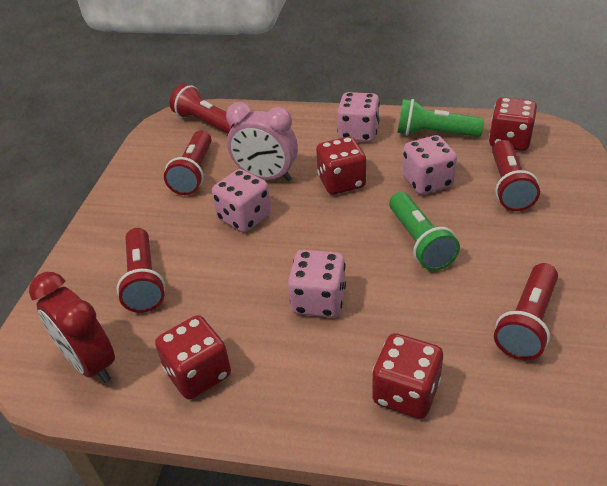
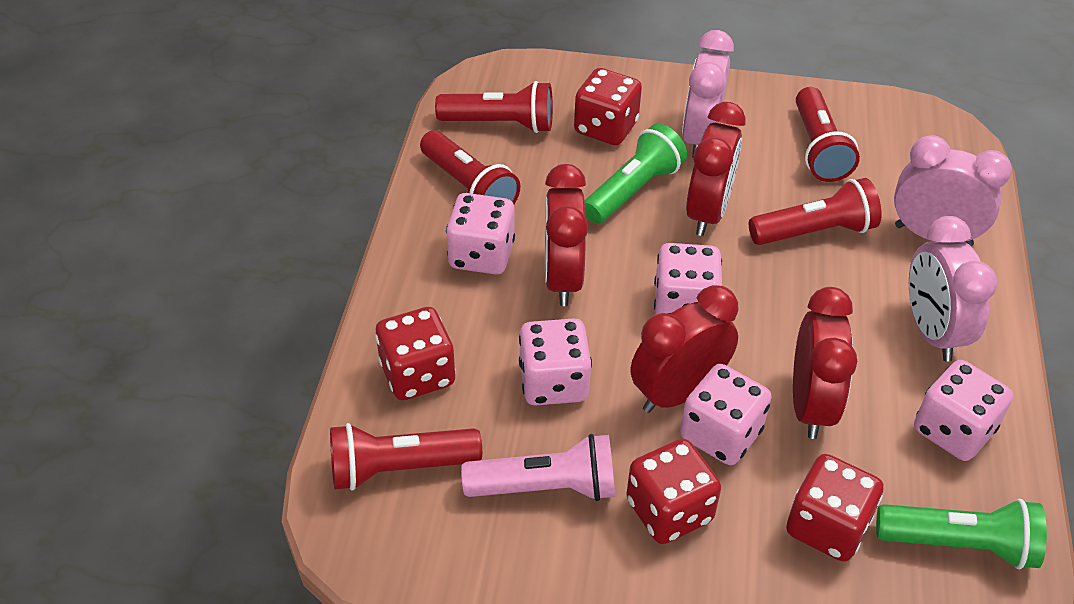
pink clock: [226,102,298,181] = 1 -> [682,30,734,158] [894,135,1012,246] [909,216,997,362] = 3
pink dice: [212,169,271,232] [288,250,346,318] [337,92,380,142] [402,135,457,194] = 4 -> [446,193,515,275] [519,319,592,405] [654,243,722,314] [680,364,772,465] [914,360,1013,461] = 5
pink flashlight: none = 0 -> [461,434,615,501] = 1
red clock: [29,272,115,383] = 1 -> [545,164,588,306] [631,285,739,413] [686,102,746,236] [793,287,857,439] = 4

